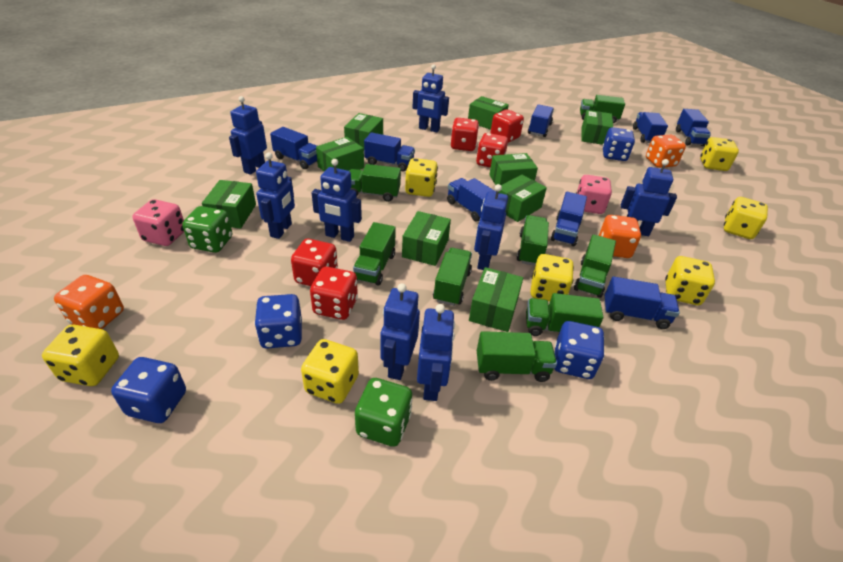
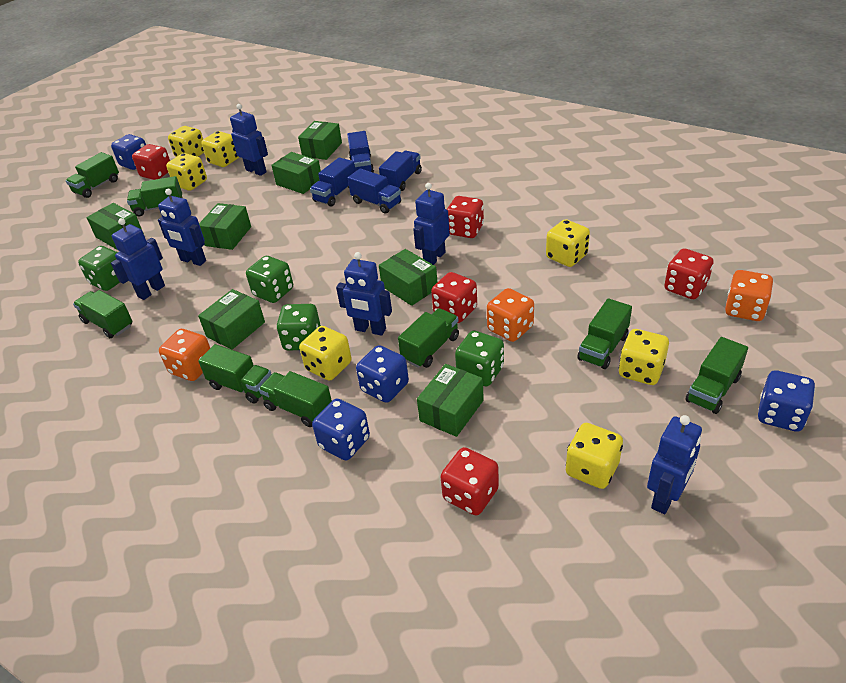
blue robot: [229,96,267,175] [256,152,295,239] [312,159,362,242] [380,283,420,380] [412,64,449,133] [417,304,455,401] [474,184,508,270] [621,159,677,236] = 8 -> [111,218,165,300] [158,189,206,266] [230,104,268,176] [336,252,392,336] [413,183,450,265] [647,415,702,514] = 6
blue truck: [270,127,317,169] [364,132,415,172] [447,178,496,221] [528,104,554,137] [551,192,587,246] [604,276,680,329] [633,112,668,143] [676,109,711,146] = 8 -> [310,157,356,206] [347,131,374,173] [348,169,401,214] [379,151,422,191] = 4
green box: [202,180,256,229] [316,137,364,172] [344,113,383,148] [402,211,451,266] [468,96,509,130] [469,267,523,332] [489,153,538,185] [499,175,547,222] [582,110,613,145] = 9 -> [87,203,144,250] [198,289,265,350] [199,203,251,250] [271,152,321,194] [298,121,342,160] [379,249,437,306] [417,364,484,437] = 7
green dice: [182,206,232,253] [355,378,413,447] = 2 -> [78,246,120,291] [246,256,293,303] [276,304,321,350] [455,330,504,386] = 4
pink dice: [132,199,184,246] [576,175,612,214] = 2 -> none = 0

